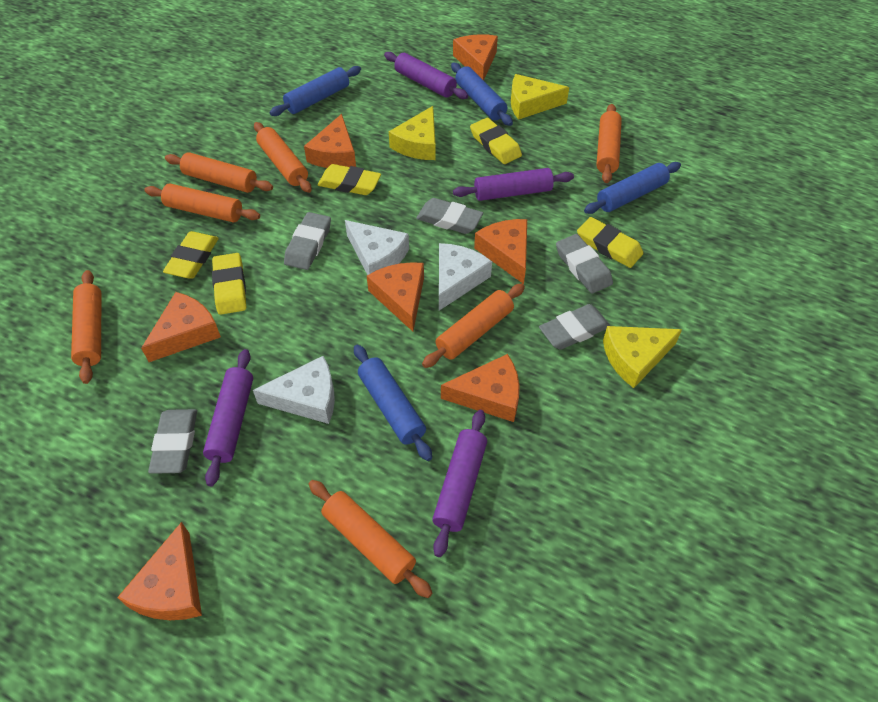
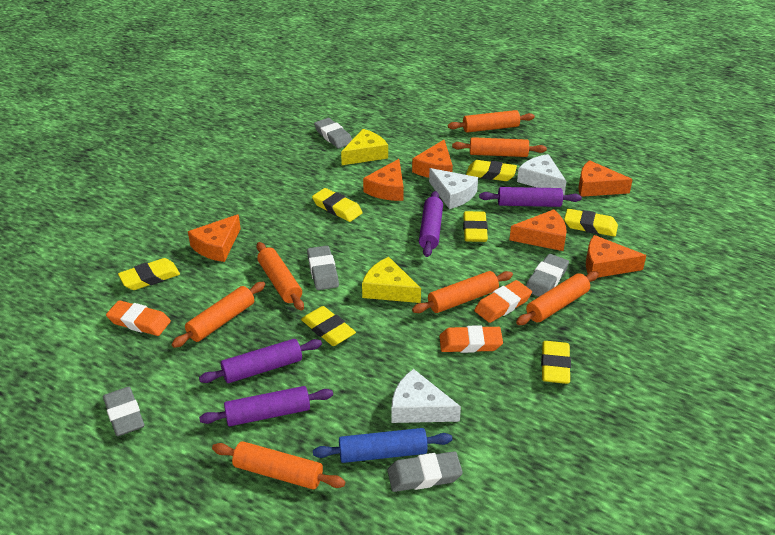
blue rolling pin: [270,66,361,116] [354,345,432,461] [451,63,513,126] [584,162,681,214] = 4 -> [313,428,452,463] = 1
orange cheese: [117,522,202,620] [141,292,221,362] [304,114,356,168] [367,262,424,332] [441,354,520,422] [453,34,498,81] [474,219,527,284] = 7 -> [188,214,241,262] [363,159,404,201] [412,140,453,178] [510,209,567,251] [579,160,633,197] [586,235,647,278] = 6
orange eraser: none = 0 -> [106,300,171,336] [439,325,503,353] [474,280,532,323] = 3
yellow cheese: [389,106,436,160] [511,74,569,120] [603,326,682,388] = 3 -> [341,129,388,165] [362,257,421,303] = 2
yellow eraser: [163,231,219,279] [212,253,246,315] [318,164,381,195] [470,118,522,164] [577,217,643,268] = 5 -> [118,258,180,290] [301,306,356,346] [312,188,363,222] [463,211,488,242] [466,160,517,181] [541,341,571,384] [564,209,618,237] = 7

